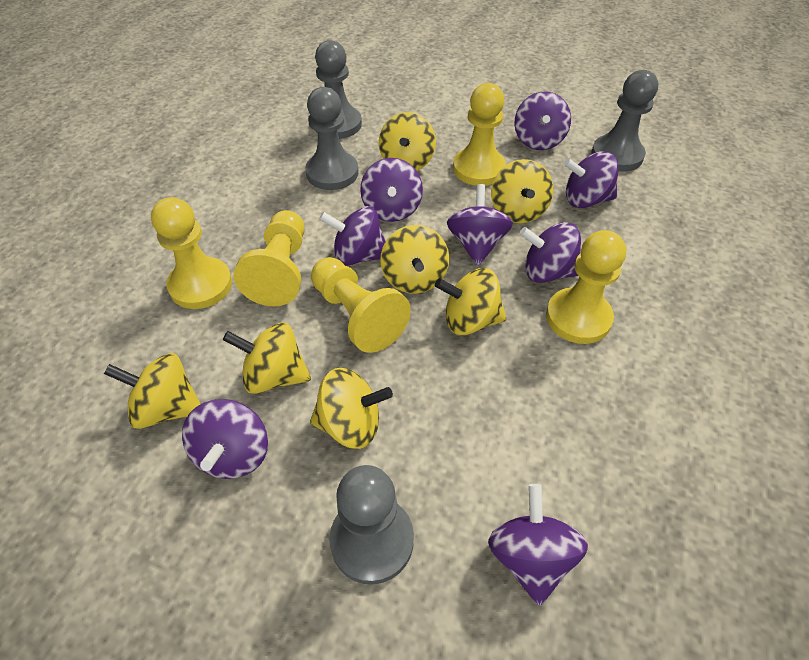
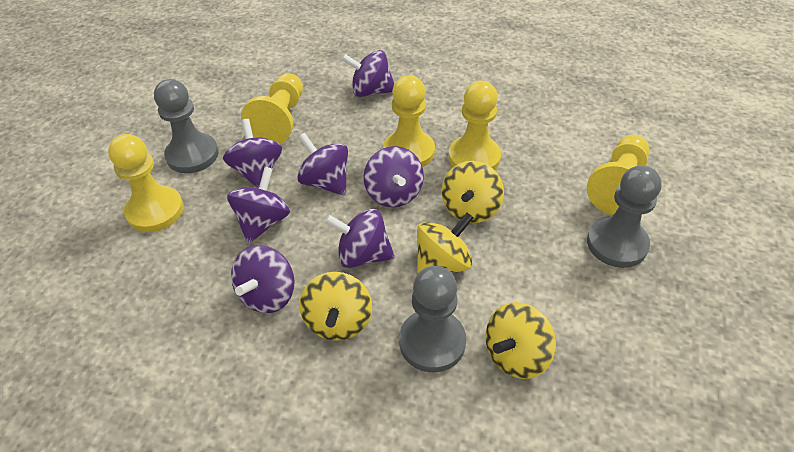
grey pawn: [305,87,359,190] [315,40,362,139] [329,465,414,585] [592,70,658,172] = 4 -> [154,79,219,173] [399,266,466,372] [587,165,662,268] = 3
purple spinning top: [182,399,268,479] [319,206,386,266] [360,158,423,222] [447,184,513,266] [488,484,588,606] [515,91,571,150] [520,222,581,283] [563,151,619,208] = 8 -> [223,119,282,189] [227,167,290,244] [231,245,295,313] [297,133,348,196] [324,209,395,268] [341,50,394,97] [364,146,424,207] = 7
yellow spinning top: [104,353,201,429] [223,322,311,394] [310,368,393,449] [379,112,436,171] [380,225,449,294] [435,268,507,335] [491,159,553,223] = 7 -> [299,272,372,341] [417,213,474,275] [442,161,504,223] [486,302,556,379] = 4

